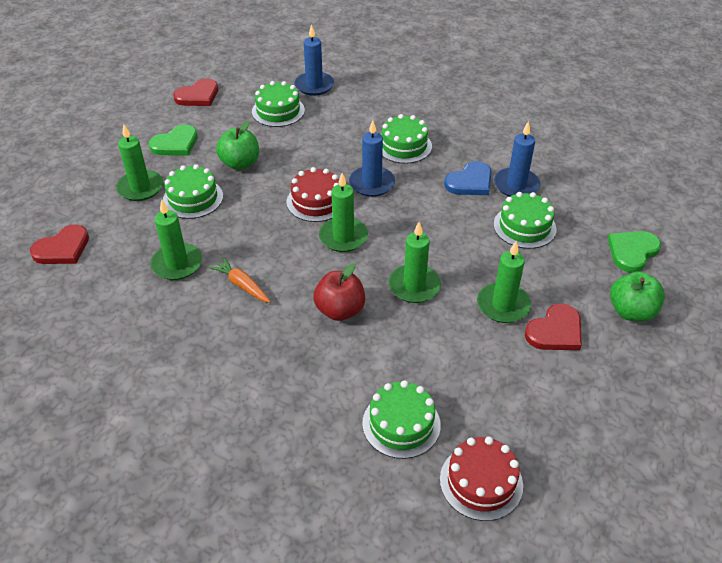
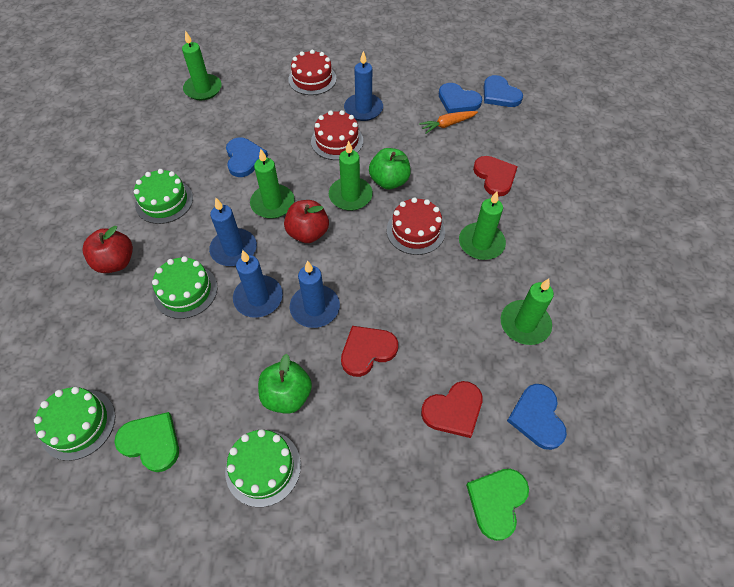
blue candle: [294,24,334,96] [349,120,395,197] [494,121,540,197] = 3 -> [209,198,257,266] [233,250,283,318] [290,261,340,328] [344,51,383,121] = 4
blue heart: [444,161,491,195] = 1 -> [226,138,268,177] [439,83,482,113] [484,75,523,107] [507,384,567,450] = 4
green cake: [163,164,223,219] [252,81,305,127] [362,380,441,459] [381,114,432,164] [493,192,556,249] = 5 -> [34,387,115,461] [134,169,193,224] [152,256,218,319] [225,429,301,507] = 4
red apple: [313,263,365,321] = 1 -> [83,226,133,273] [284,200,329,243] = 2
red cake: [287,167,339,222] [440,437,523,521] = 2 -> [288,50,336,95] [311,110,363,160] [387,197,445,255] = 3

